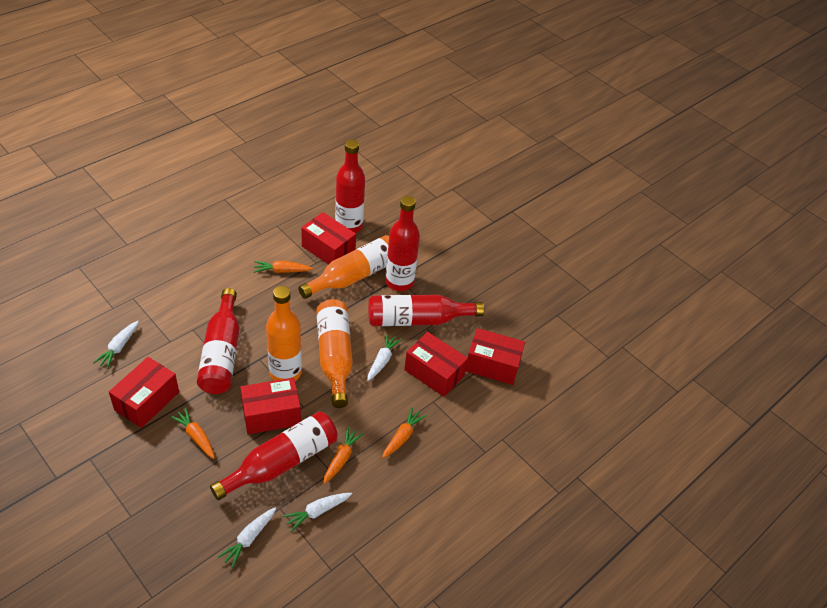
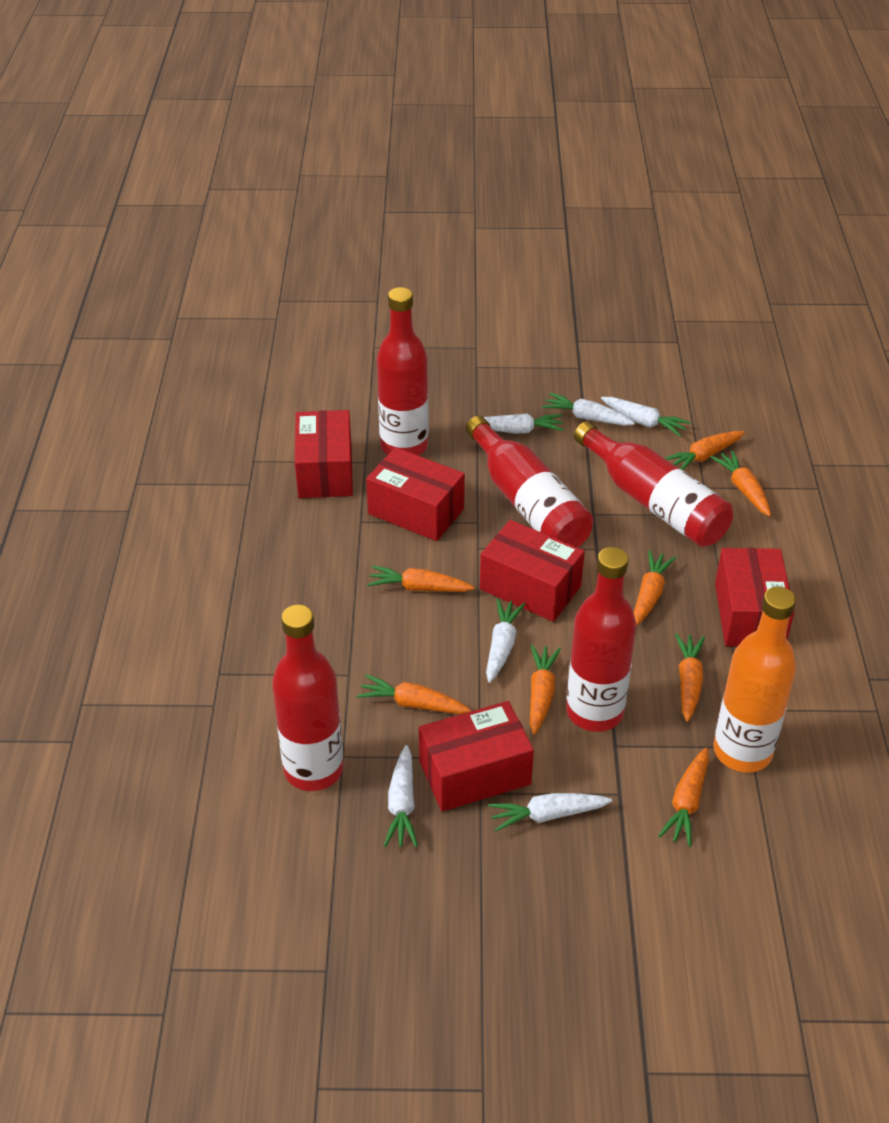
orange bottle: [266,286,302,381] [298,235,389,299] [317,299,353,408] = 3 -> [713,587,796,773] = 1
orange carrot: [170,407,215,459] [254,261,313,273] [323,427,364,484] [382,407,427,458] = 4 -> [357,674,471,714] [367,565,475,592] [530,645,561,735] [634,550,676,626] [658,747,709,847] [665,431,745,470] [675,633,705,722] [711,450,771,517] = 8
white carrot: [93,321,139,369] [217,507,276,568] [283,493,352,532] [367,333,402,381] = 4 -> [384,745,418,847] [484,413,564,433] [486,599,525,683] [488,793,612,832] [542,393,635,426] [601,397,691,437] = 6

